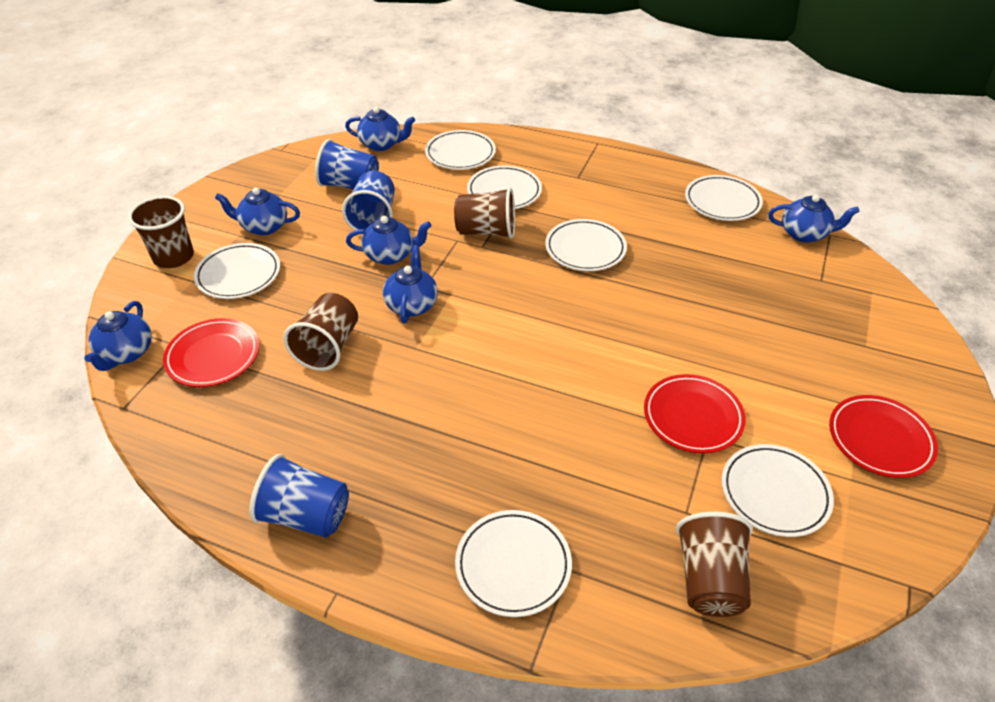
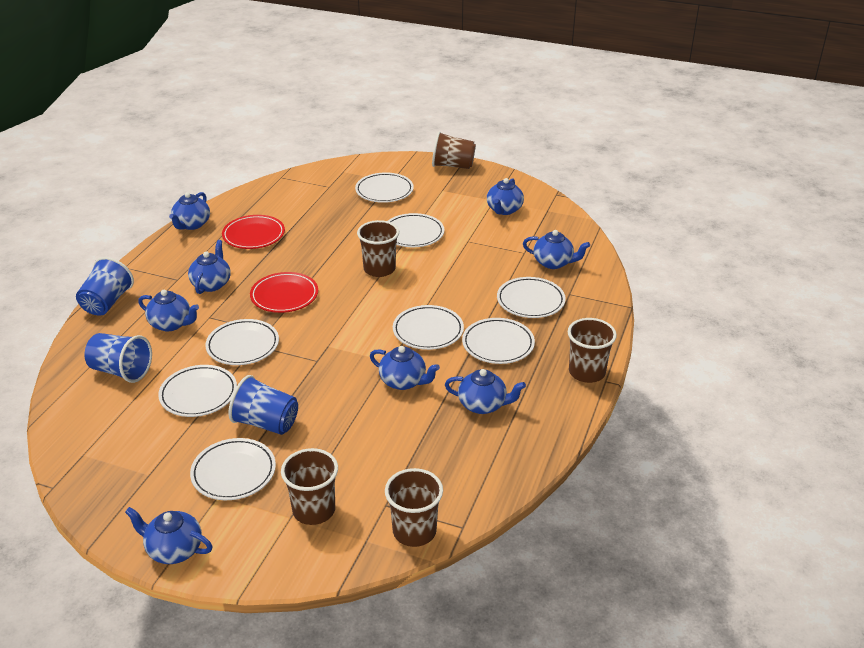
blue teapot: [84,301,152,371] [215,187,300,235] [345,107,415,151] [346,216,431,265] [383,245,438,323] [768,194,860,243] = 6 -> [125,507,212,564] [138,290,199,331] [169,192,210,230] [188,240,230,294] [370,346,440,390] [445,369,526,414] [487,178,524,215] [523,230,590,269] = 8
brown cup: [128,196,194,268] [284,293,358,371] [454,187,515,239] [676,512,753,617] = 4 -> [281,448,338,525] [357,220,399,277] [385,468,443,547] [432,131,476,169] [568,318,617,383] = 5
red plate: [163,318,259,387] [644,374,746,453] [829,395,938,478] = 3 -> [222,215,285,249] [250,272,318,313] = 2
white plate: [194,243,280,299] [425,130,496,170] [455,510,572,617] [467,165,542,209] [545,219,627,271] [685,175,763,221] [722,444,834,537] = 7 -> [158,365,237,417] [190,438,276,500] [205,319,279,365] [355,172,414,203] [388,213,444,247] [393,305,464,350] [462,318,535,364] [497,277,566,318] = 8

